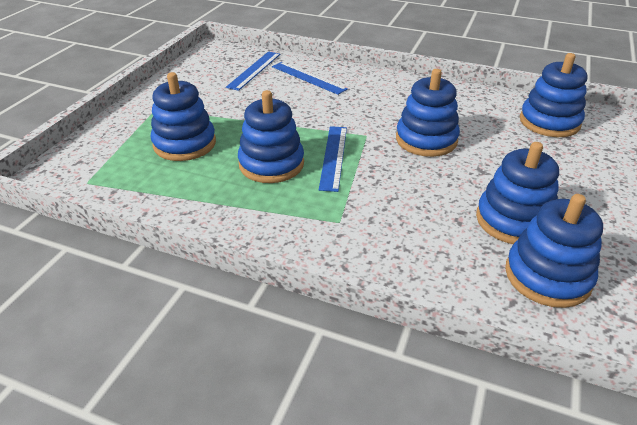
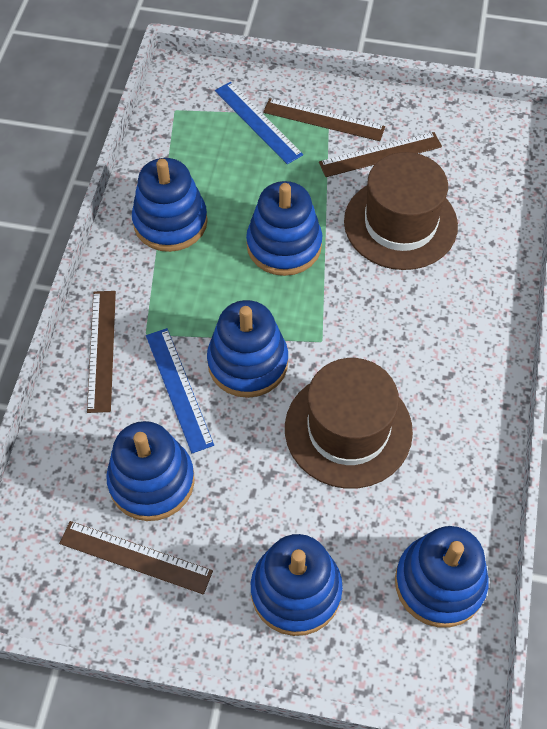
blue ruler: [226,52,280,91] [272,62,348,95] [319,126,347,192] = 3 -> [146,328,214,453] [215,82,303,164] = 2
brown hat: none = 0 -> [285,358,413,489] [344,152,458,270] = 2
brown ruler: none = 0 -> [59,521,213,595] [87,291,116,413] [263,98,385,141] [319,132,442,177] = 4

